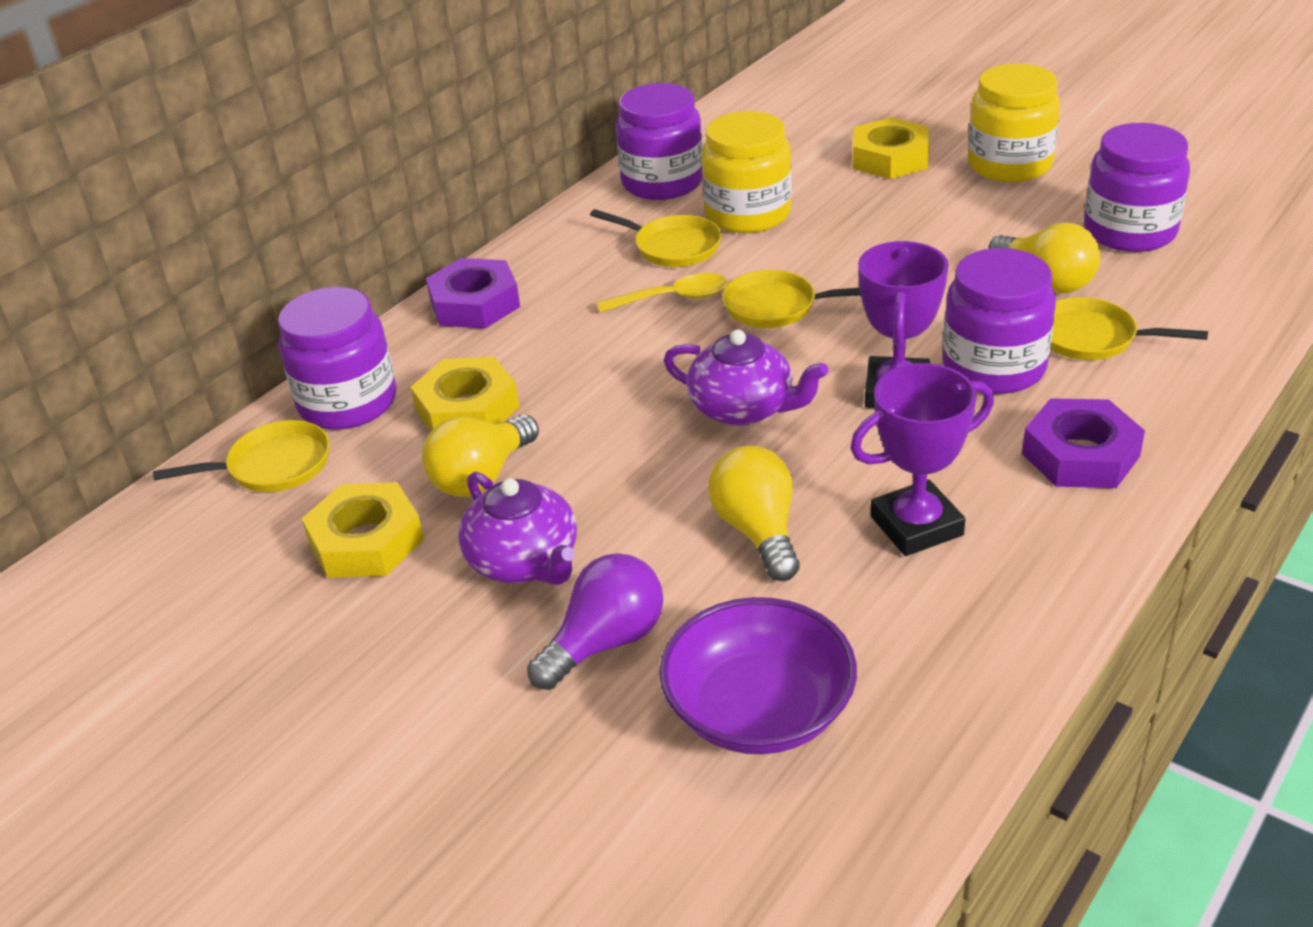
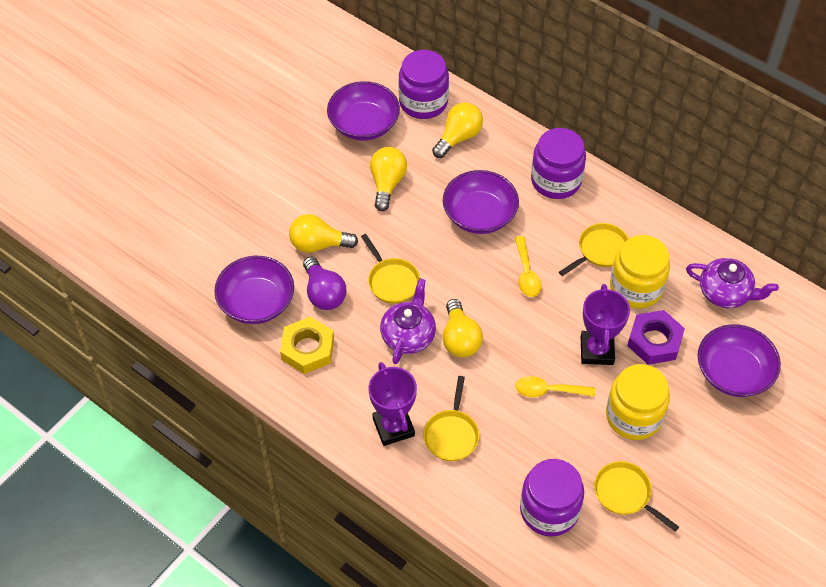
purple bowl: [659,597,857,755] = 1 -> [214,256,294,324] [327,81,400,141] [443,170,519,234] [698,324,781,397] = 4
purple jar: [278,287,396,430] [616,83,703,200] [942,248,1056,394] [1084,123,1190,252] = 4 -> [399,50,449,119] [520,459,584,537] [531,128,586,199] = 3
purple nut: [426,258,520,329] [1022,398,1145,488] = 2 -> [627,310,685,365] = 1
yellow light bulb: [422,414,539,497] [708,446,800,581] [989,222,1100,294] = 3 -> [289,214,358,253] [370,147,407,211] [432,102,483,158] [442,299,483,357] = 4
yellow nut: [302,482,424,578] [411,357,520,431] [853,117,929,179] = 3 -> [280,317,334,374] = 1
yellow spoon: [597,273,727,313] = 1 -> [515,236,542,297] [515,376,595,397] = 2

